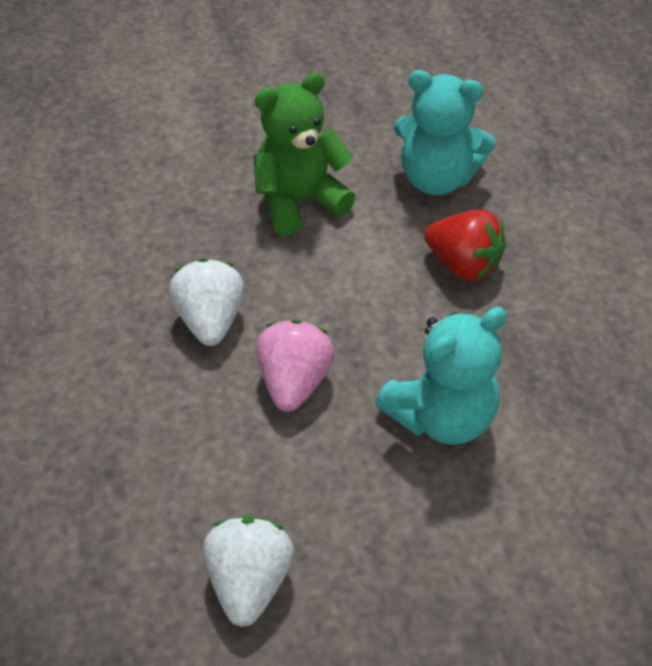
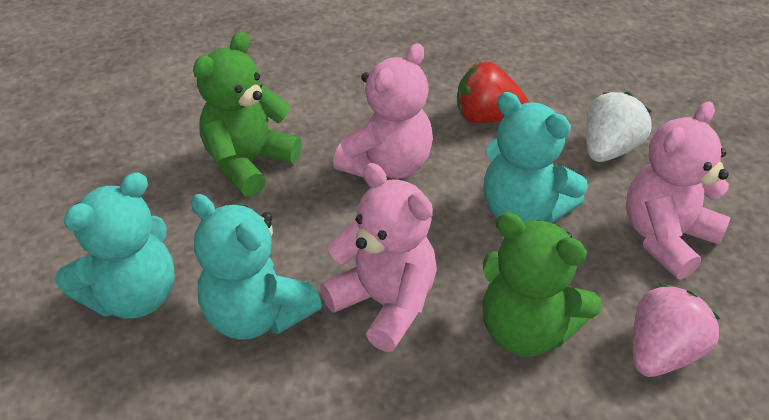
green teddy bear: [254,72,356,236] = 1 -> [193,32,302,197] [482,212,602,357] = 2
pink teddy bear: none = 0 -> [320,163,437,352] [333,43,433,179] [626,101,731,280] = 3
turquoise teddy bear: [375,307,507,445] [394,70,495,195] = 2 -> [55,172,175,319] [191,194,322,340] [484,92,588,223] = 3
white strawberry: [169,258,244,346] [203,516,294,627] = 2 -> [586,92,652,162] = 1

